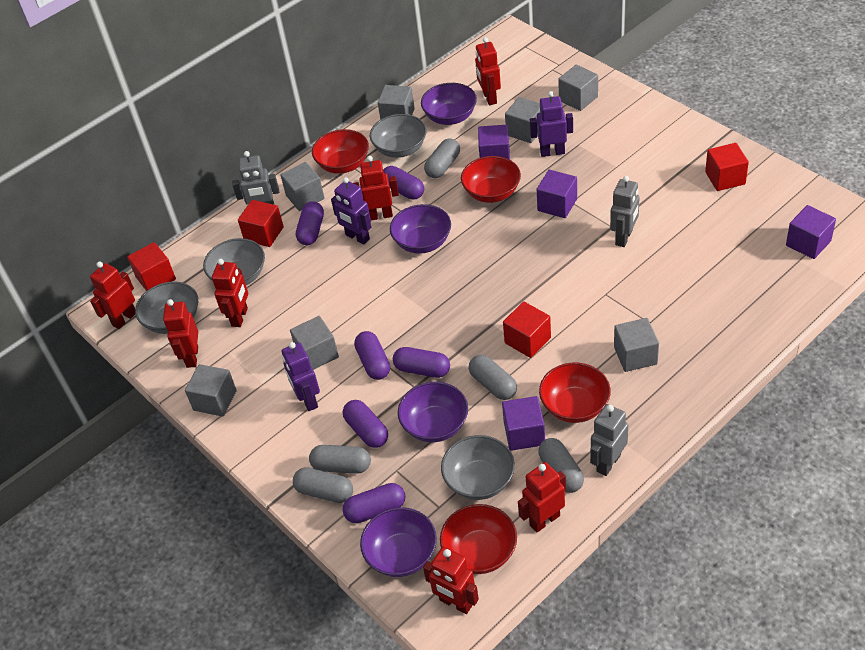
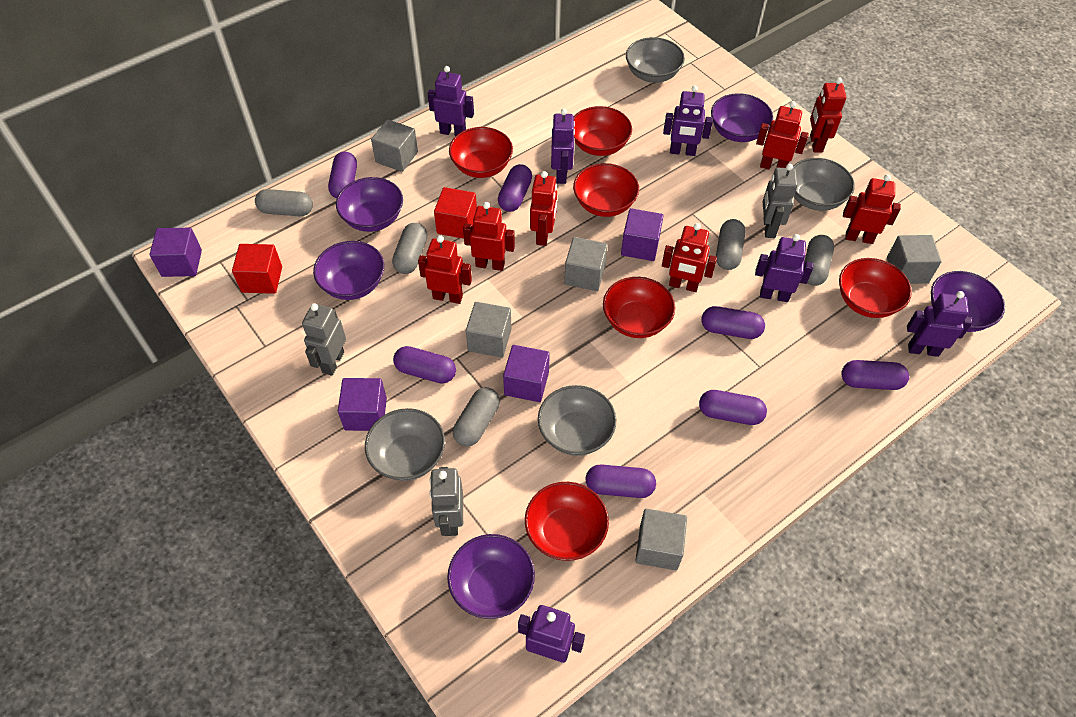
grey cube: [185,364,237,417] [280,162,325,211] [290,316,339,370] [378,85,415,120] [505,97,540,143] [558,65,598,111] [614,318,659,372] = 7 -> [371,119,418,172] [466,302,511,358] [564,237,608,291] [635,509,687,570] [887,235,942,284] = 5
purple bowl: [360,507,437,577] [390,204,451,254] [398,382,468,442] [421,83,477,125] = 4 -> [313,241,384,300] [336,177,403,232] [447,534,535,619] [711,93,773,142] [931,271,1005,332] = 5
purple capsule: [296,201,324,245] [343,400,388,448] [343,483,405,523] [354,331,390,380] [383,166,424,200] [393,347,450,378] = 6 -> [328,152,357,199] [393,346,456,384] [498,164,532,212] [586,464,656,498] [699,390,767,425] [701,306,765,339] [841,360,909,390] = 7
purple robot: [282,342,320,411] [331,177,371,244] [530,91,573,157] = 3 -> [428,66,474,136] [518,605,585,663] [551,109,575,184] [663,85,713,156] [755,234,813,302] [907,291,972,357] = 6
red bowl: [312,129,369,174] [440,504,517,574] [461,156,521,203] [539,363,611,423] = 4 -> [449,127,513,178] [525,482,609,561] [573,163,639,217] [574,106,632,156] [603,277,675,338] [839,258,912,318] = 6
red cube: [127,242,176,291] [238,200,284,247] [503,301,551,358] [705,143,749,191] = 4 -> [232,244,282,294] [434,187,477,239] = 2

